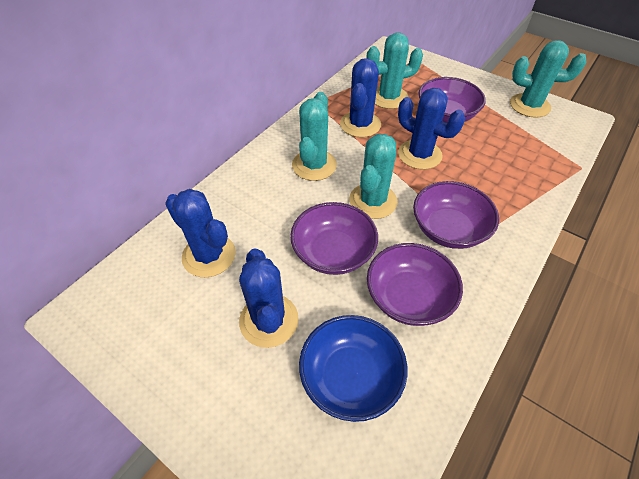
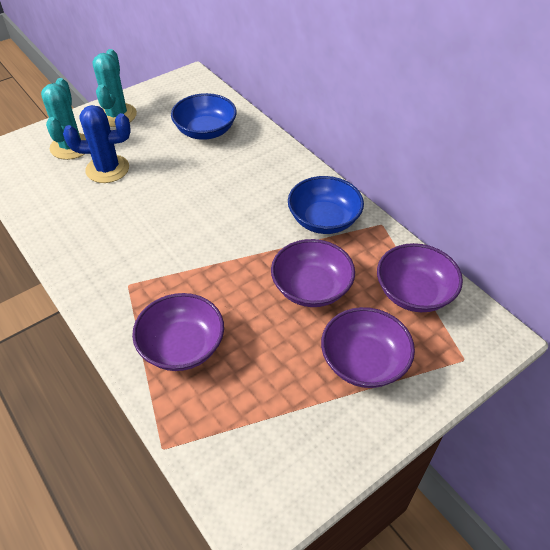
blue bowl: [299,315,408,422] = 1 -> [171,93,237,140] [288,176,364,234] = 2
blue cactus: [165,189,236,277] [239,248,299,348] [340,58,381,138] [398,88,465,170] = 4 -> [63,105,131,183] = 1
turquoise cactus: [292,92,337,181] [349,134,397,219] [366,32,423,109] [510,40,587,118] = 4 -> [41,78,86,160] [92,49,137,127] = 2

